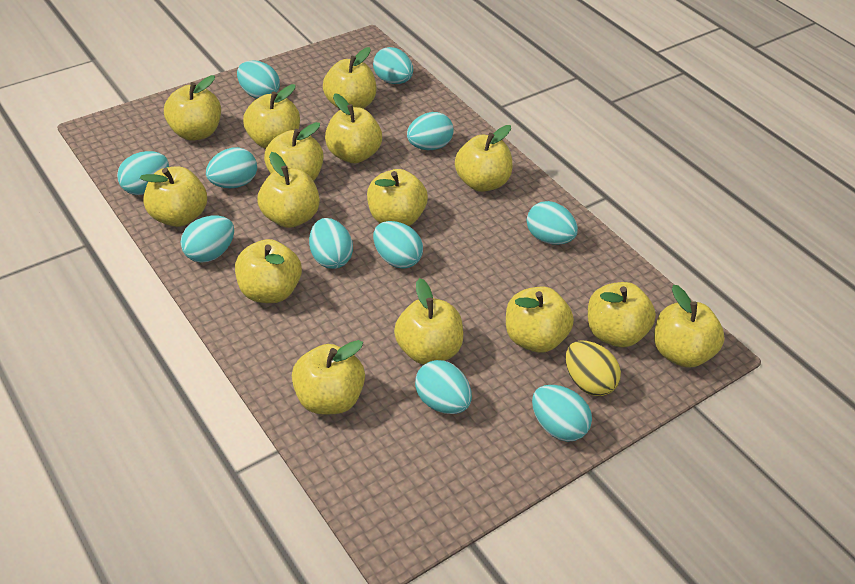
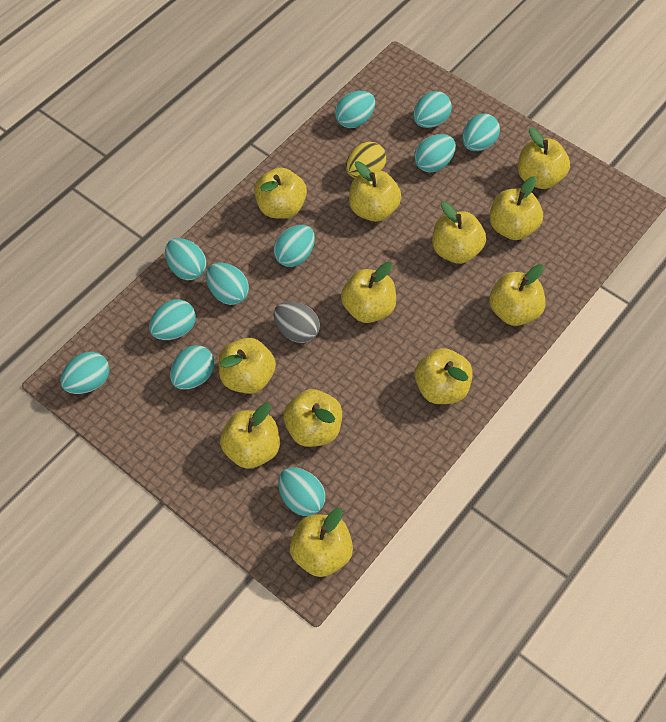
grey egg: none = 0 -> [274,302,320,343] = 1
yellow apple: [140,166,207,227] [164,75,221,141] [235,239,302,303] [243,84,300,149] [258,152,320,228] [264,122,324,181] [292,340,365,414] [323,47,376,109] [325,93,382,163] [367,169,428,226] [394,278,463,364] [455,125,513,192] [506,287,574,352] [588,282,656,347] [654,285,725,368] = 15 -> [218,338,276,394] [220,403,280,469] [254,168,307,219] [284,389,342,447] [290,508,353,577] [341,262,396,323] [349,161,401,222] [415,348,473,404] [432,201,486,264] [489,264,545,326] [490,176,543,240] [518,127,570,189] = 12

